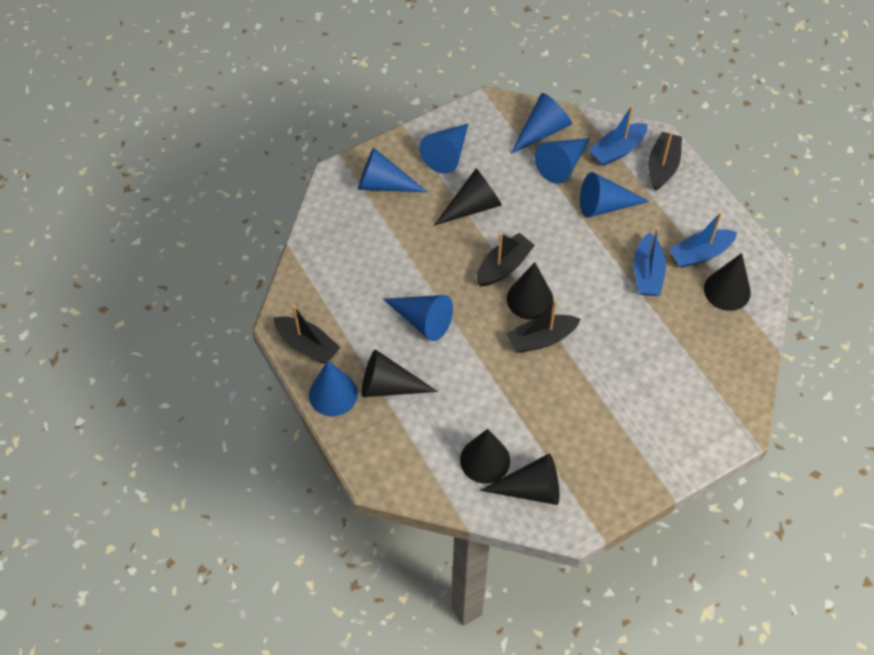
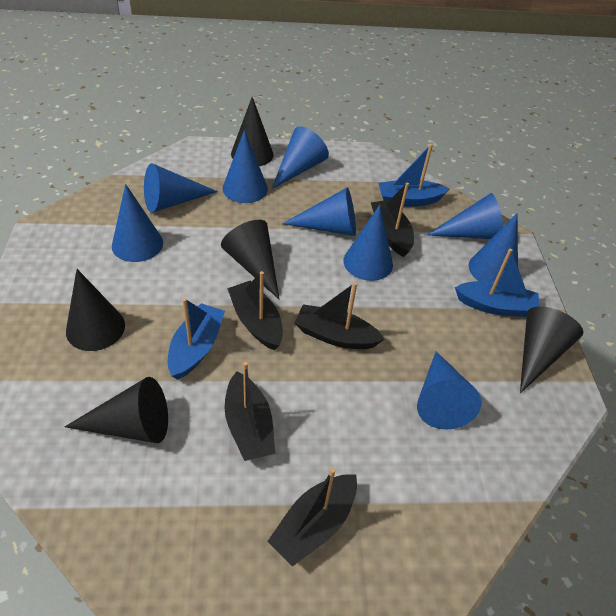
black boat: [274,305,341,364] [477,233,535,287] [507,300,581,353] [648,132,682,191] = 4 -> [225,362,275,461] [227,271,283,350] [267,468,357,567] [295,282,385,349] [371,183,414,257] = 5
black cone: [362,350,438,397] [434,168,502,226] [460,429,510,484] [480,454,559,505] [507,262,553,320] [704,253,751,311] = 6 -> [65,377,168,443] [66,269,125,351] [221,220,280,300] [231,97,274,166] [520,306,583,394] = 5
blue cone: [309,361,358,416] [358,148,427,192] [383,295,453,341] [419,123,469,173] [510,93,572,154] [535,138,590,184] [580,172,650,218] = 7 -> [112,184,163,262] [144,163,218,213] [223,130,268,203] [272,126,329,189] [282,187,356,236] [344,205,393,281] [417,351,481,429] [427,193,504,239] [469,213,518,281] = 9

